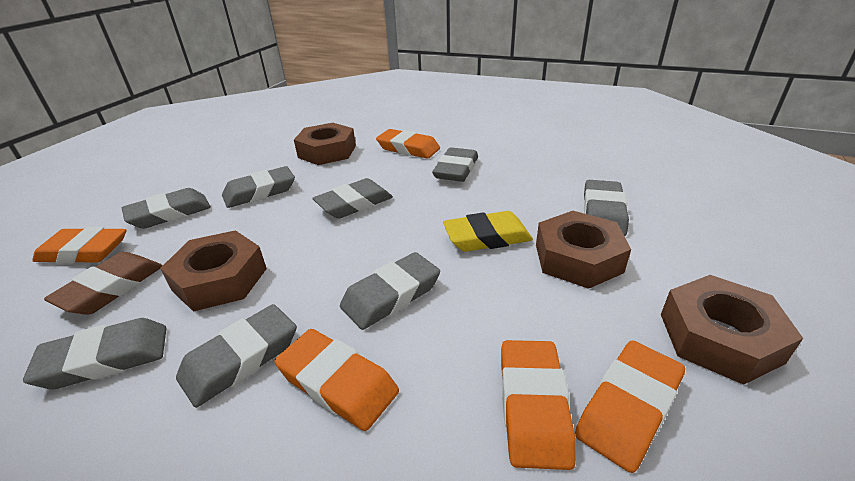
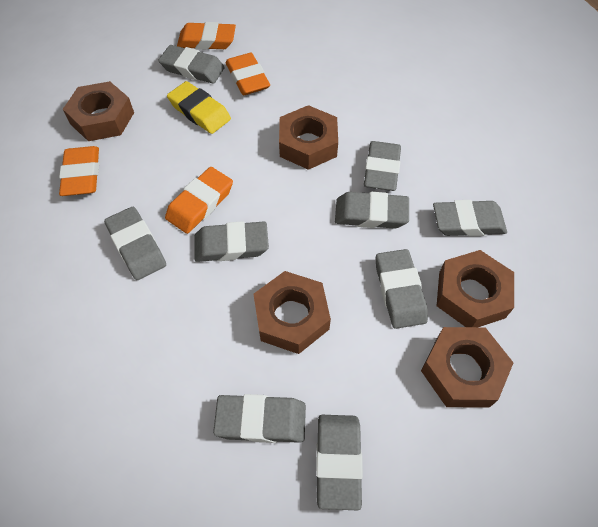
brown eraser: [44,252,163,315] = 1 -> none = 0
brown nut: [160,230,267,312] [294,123,356,165] [536,211,631,289] [661,275,803,385] = 4 -> [63,81,134,141] [253,271,331,354] [279,105,338,170] [421,327,514,408] [437,250,514,327] = 5
grey eraser: [23,318,166,389] [122,188,211,229] [176,304,297,408] [222,166,295,208] [312,178,393,219] [340,252,440,330] [432,147,478,182] [584,180,629,236] = 8 -> [104,207,166,280] [158,45,225,84] [194,221,269,262] [213,394,306,443] [316,415,363,510] [335,192,409,229] [364,141,401,191] [376,249,428,329] [433,200,507,237] = 9
orange eraser: [32,227,126,264] [274,329,399,431] [376,129,440,159] [501,340,576,470] [575,341,685,473] = 5 -> [59,146,99,196] [165,167,233,234] [177,22,236,50] [225,53,270,95] = 4

